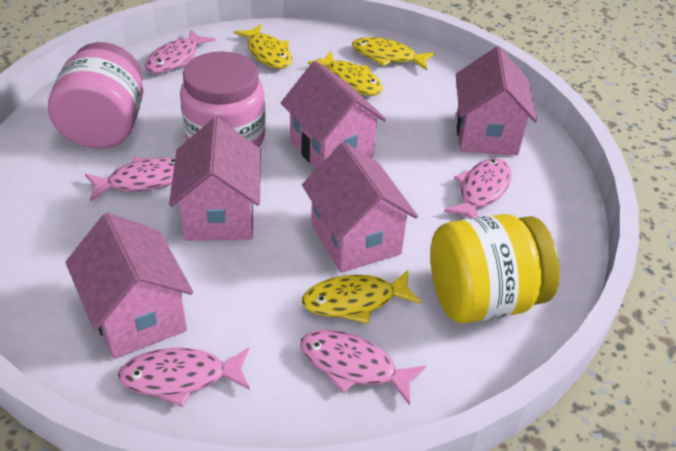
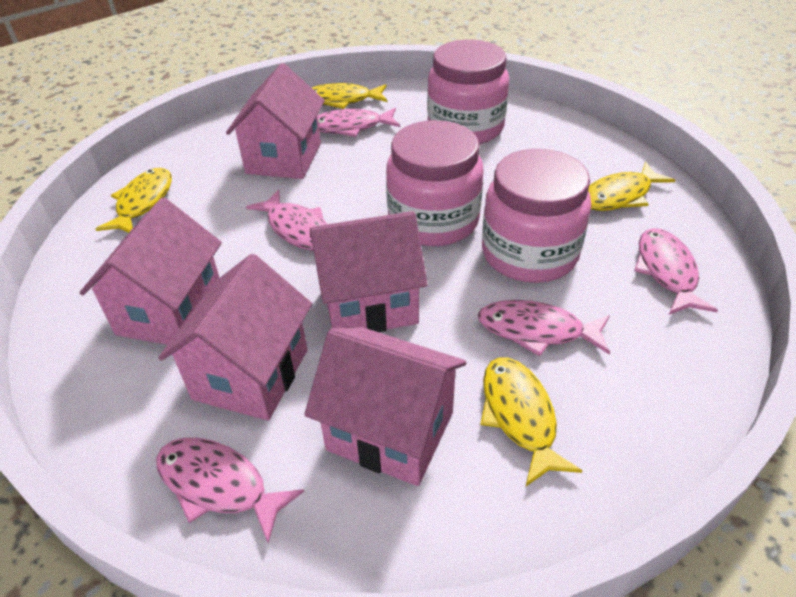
pink jar: [48,42,143,149] [180,51,266,147] = 2 -> [386,120,484,246] [427,40,509,144] [482,149,591,283] = 3
yellow jar: [430,214,559,323] = 1 -> none = 0

